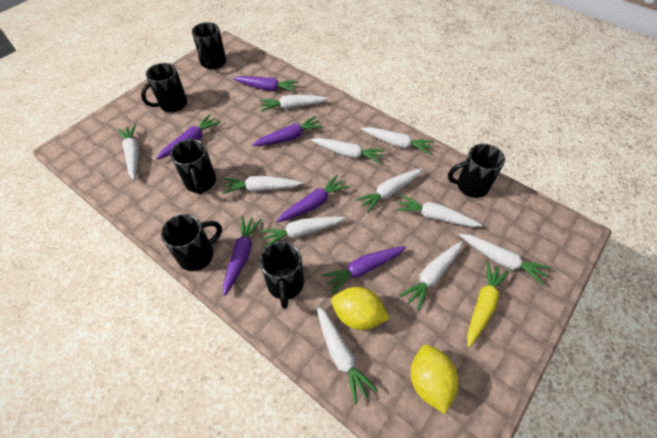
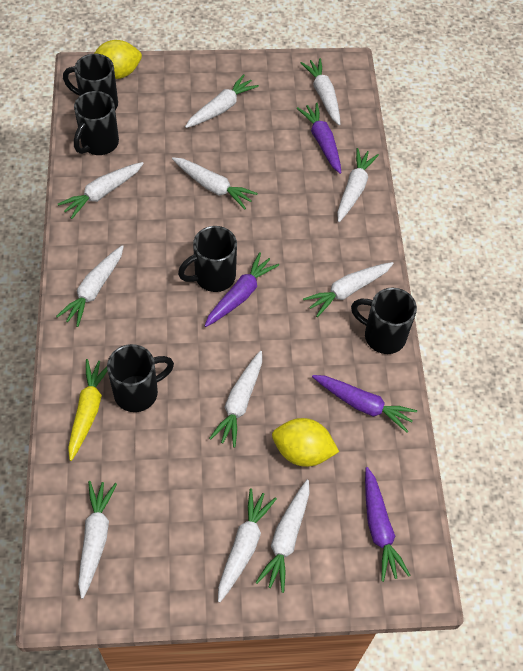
black mug: [141,63,187,112] [161,214,222,271] [171,139,216,195] [192,22,226,69] [260,241,304,309] [448,144,505,198] = 6 -> [63,54,118,110] [74,91,119,155] [107,344,174,412] [178,226,237,292] [351,288,417,354] = 5
purple carrot: [156,114,221,160] [223,216,262,296] [233,76,298,92] [252,116,323,146] [276,175,349,223] [322,246,406,294] = 6 -> [205,252,279,327] [297,102,342,174] [312,375,417,432] [365,467,410,582] = 4

